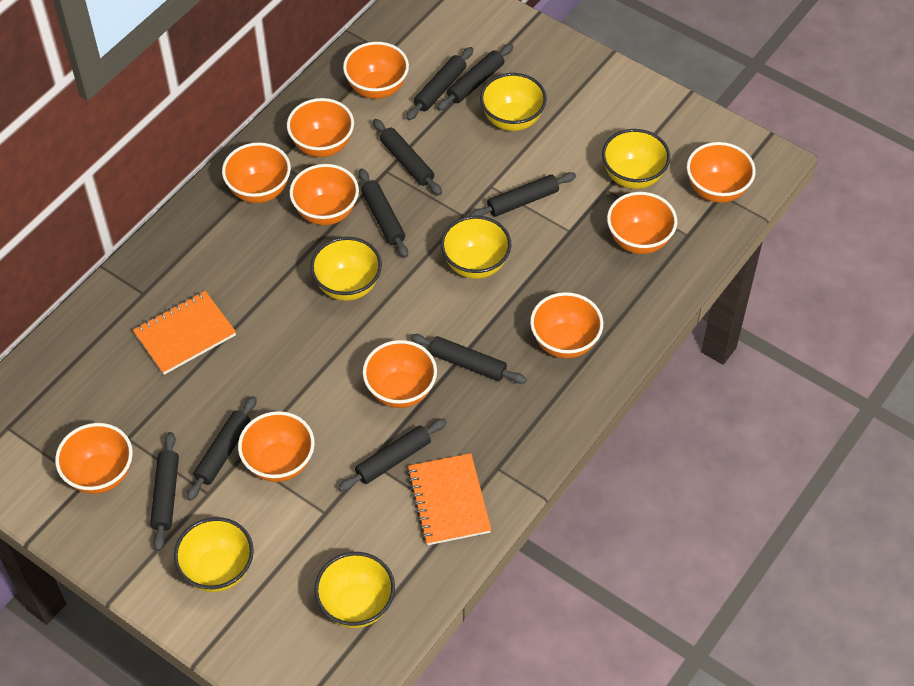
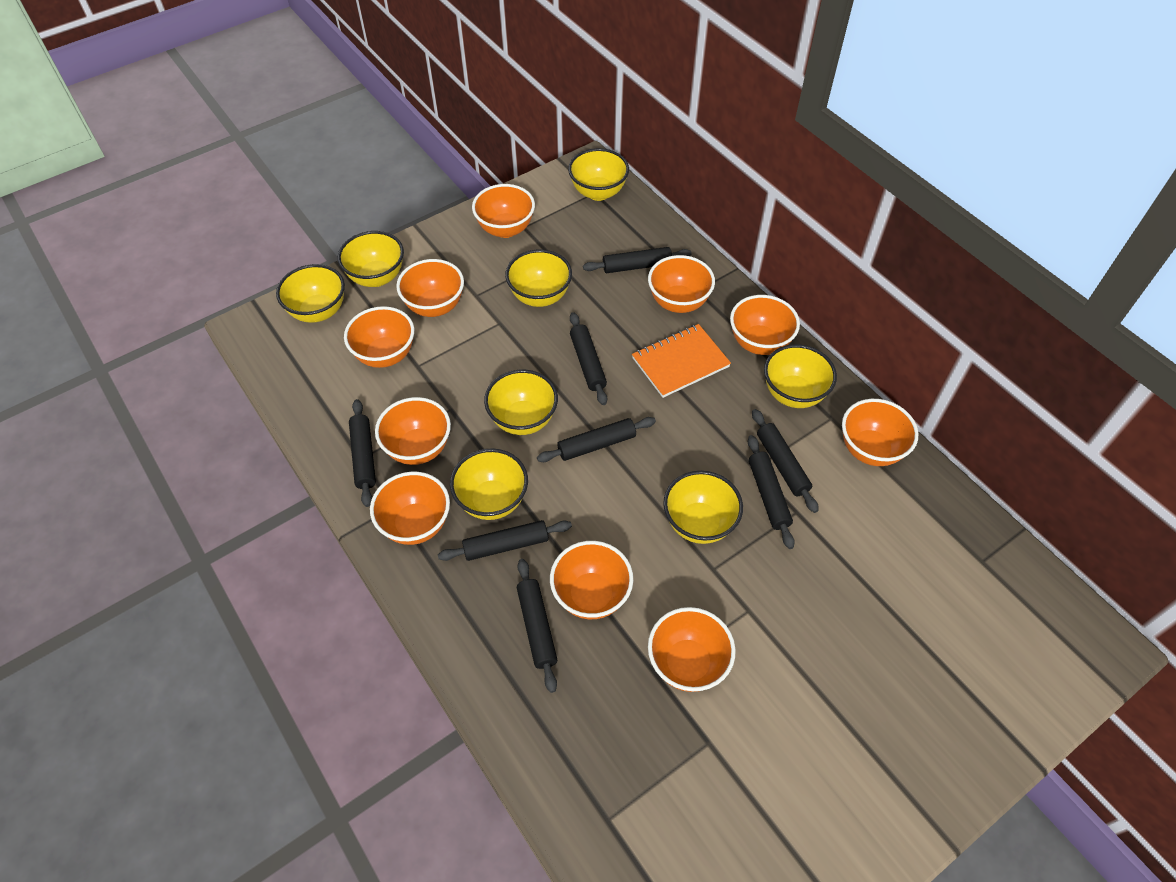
black rolling pin: [150,432,179,551] [186,396,257,501] [338,419,447,492] [359,169,408,258] [373,119,442,195] [406,47,473,120] [410,334,527,384] [437,44,514,111] [470,172,576,217] = 9 -> [349,399,376,507] [438,520,572,561] [517,559,557,693] [537,417,656,462] [570,312,607,405] [583,247,692,273] [748,435,795,549] [752,409,819,513] = 8
orange notebook: [133,291,236,375] [407,453,491,545] = 2 -> [632,324,731,398] = 1
yellow bowl: [174,517,254,592] [310,237,382,301] [314,552,395,628] [441,216,511,279] [480,73,547,131] [602,129,670,189] = 6 -> [276,264,345,323] [338,231,404,287] [450,448,528,520] [484,370,558,435] [505,249,572,307] [568,148,629,201] [663,471,743,544] [764,344,837,408] = 8

